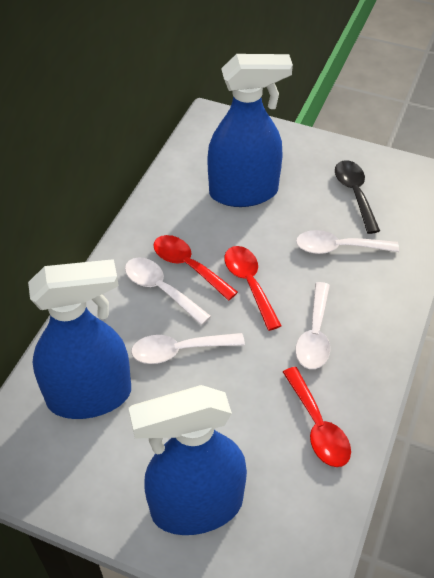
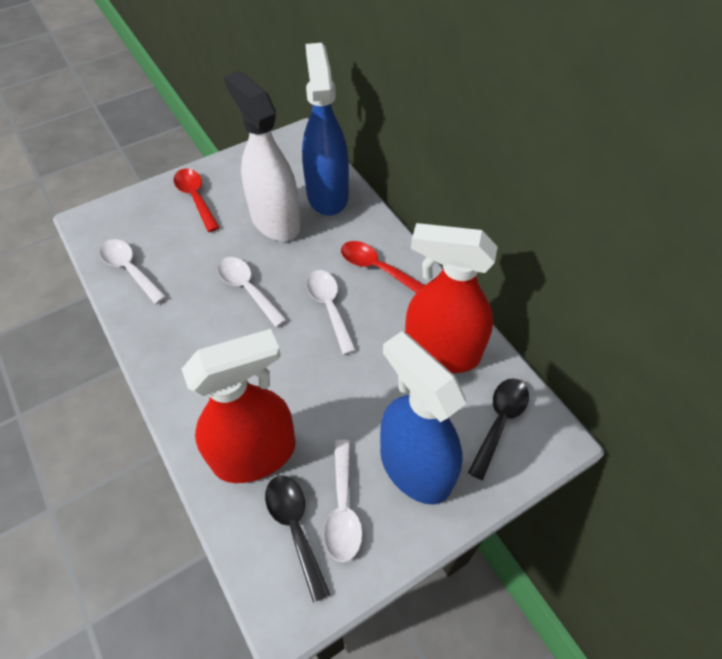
black spoon: [335,160,380,234] = 1 -> [265,475,330,603] [468,378,529,480] = 2
blue spray bottle: [28,259,131,419] [129,385,247,535] [207,54,293,207] = 3 -> [302,43,349,216] [380,331,466,505] = 2
red spoon: [153,235,238,301] [224,246,282,331] [283,367,351,467] = 3 -> [174,168,220,232] [341,241,425,293] = 2
red spray bottle: none = 0 -> [182,329,296,483] [405,223,498,373] = 2
white spray bottle: none = 0 -> [224,71,301,241] = 1

